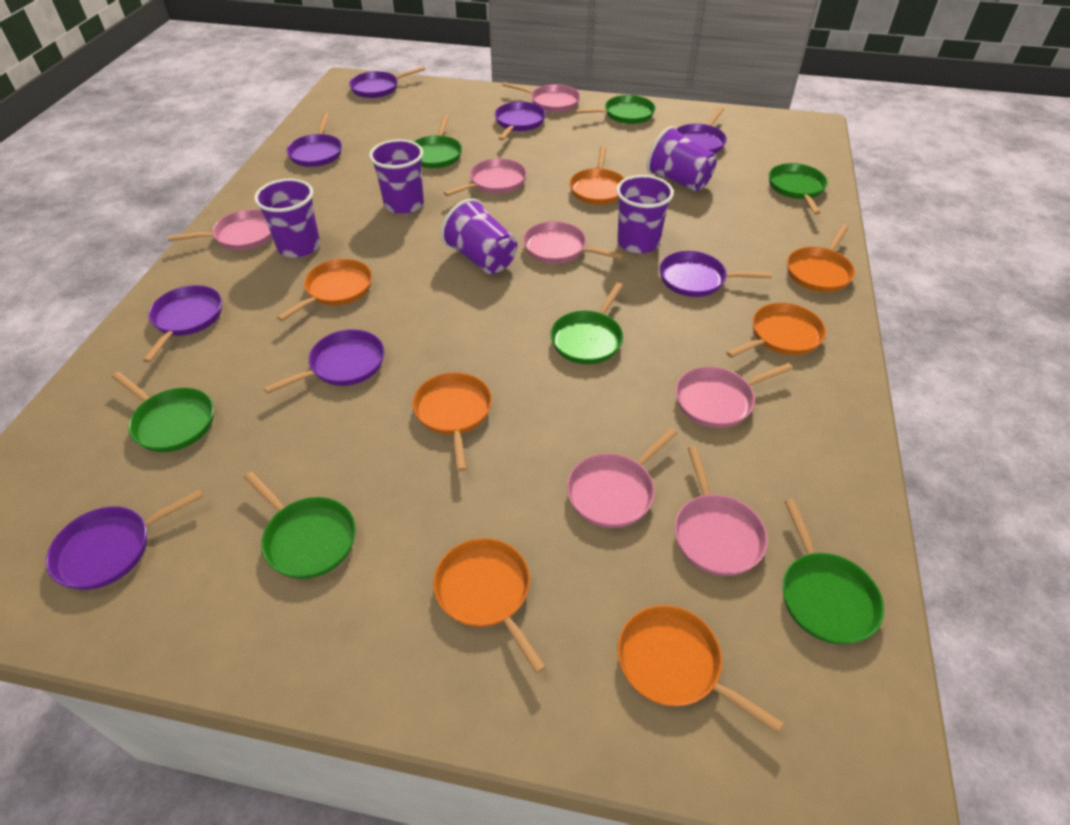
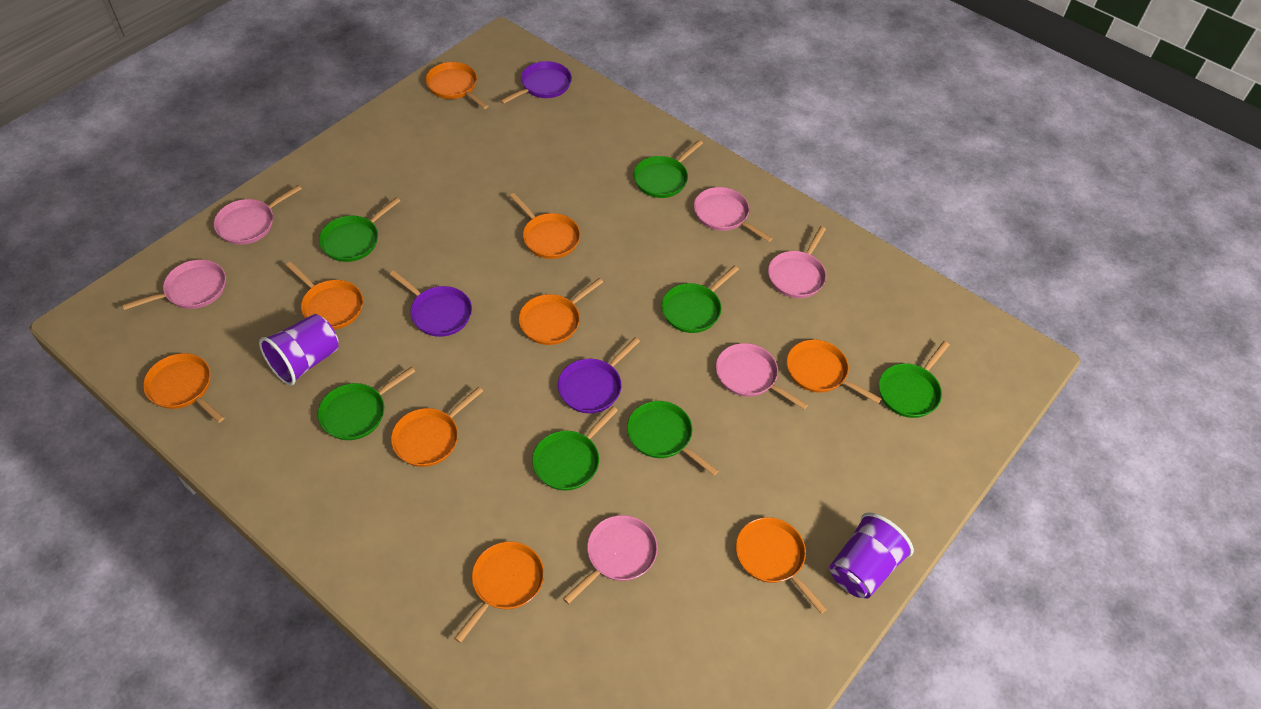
orange pan: [277,259,372,321] [412,372,492,472] [433,538,546,674] [569,146,625,205] [618,605,783,733] [726,303,826,358] [787,225,855,292] = 7 -> [143,353,224,423] [286,262,363,330] [391,387,483,467] [426,62,488,109] [454,541,544,643] [510,193,580,259] [519,278,603,345] [736,517,827,614] [787,339,881,404] = 9
pink pan: [168,209,272,250] [444,158,527,196] [502,82,580,113] [523,221,624,264] [567,428,677,528] [674,446,768,576] [675,363,793,428] = 7 -> [123,259,226,310] [214,185,302,245] [563,515,658,604] [694,187,773,242] [716,343,808,409] [768,226,826,298] = 6
purple cup: [254,179,320,258] [369,139,424,214] [441,198,517,274] [616,175,674,254] [647,126,717,191] = 5 -> [259,314,339,385] [830,512,914,599] = 2
purple pan: [46,489,204,590] [142,285,222,363] [264,329,384,394] [286,113,342,167] [349,66,425,98] [495,101,546,141] [660,251,772,297] [677,107,727,153] = 8 -> [389,270,472,337] [500,61,572,104] [558,337,640,413] = 3

